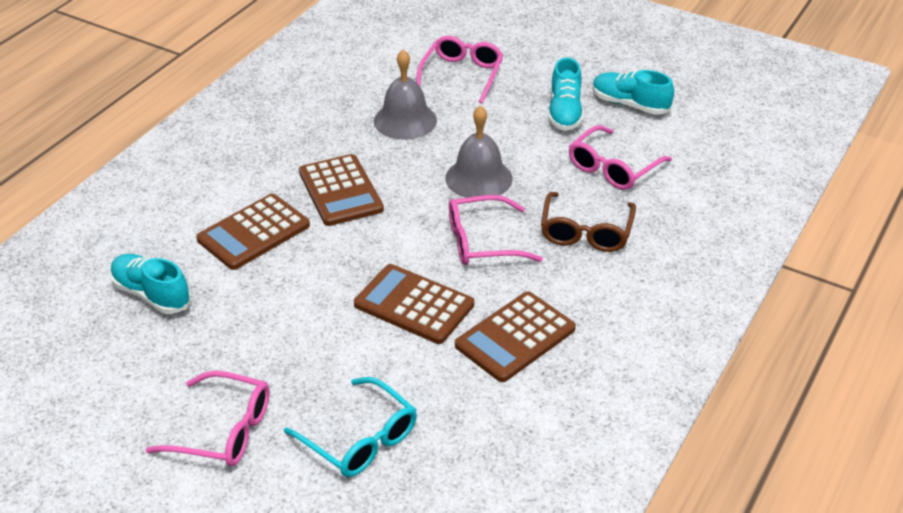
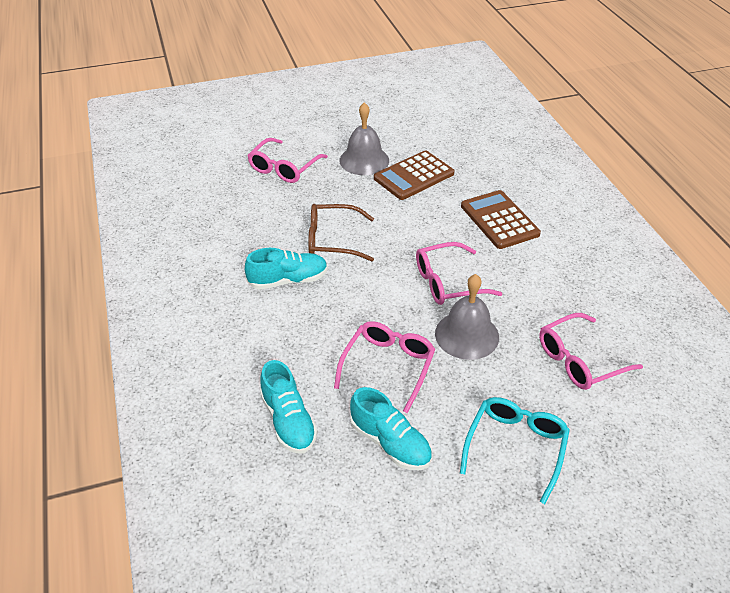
brown calculator: [196,194,310,270] [299,154,384,226] [354,264,474,344] [455,292,576,382] = 4 -> [374,151,454,200] [461,190,541,249] = 2

